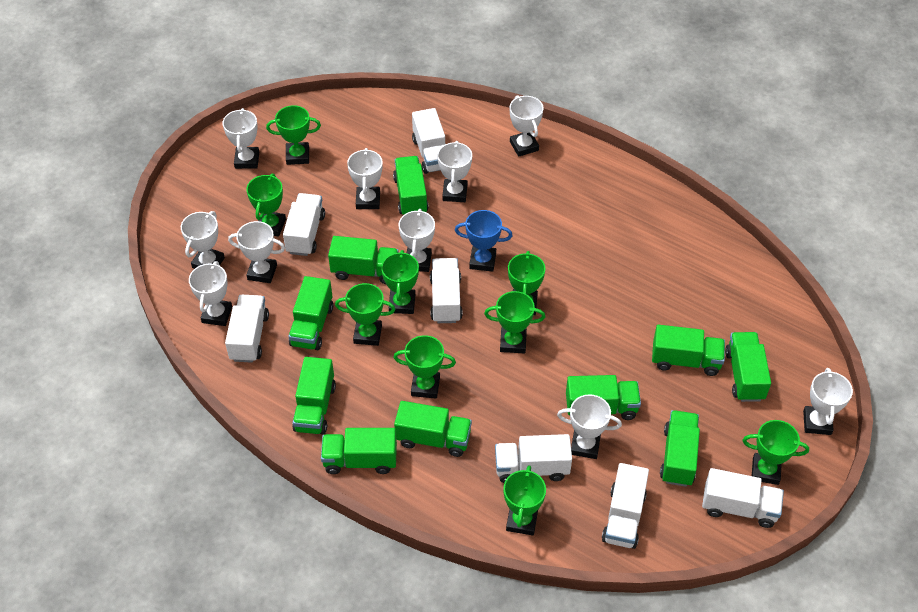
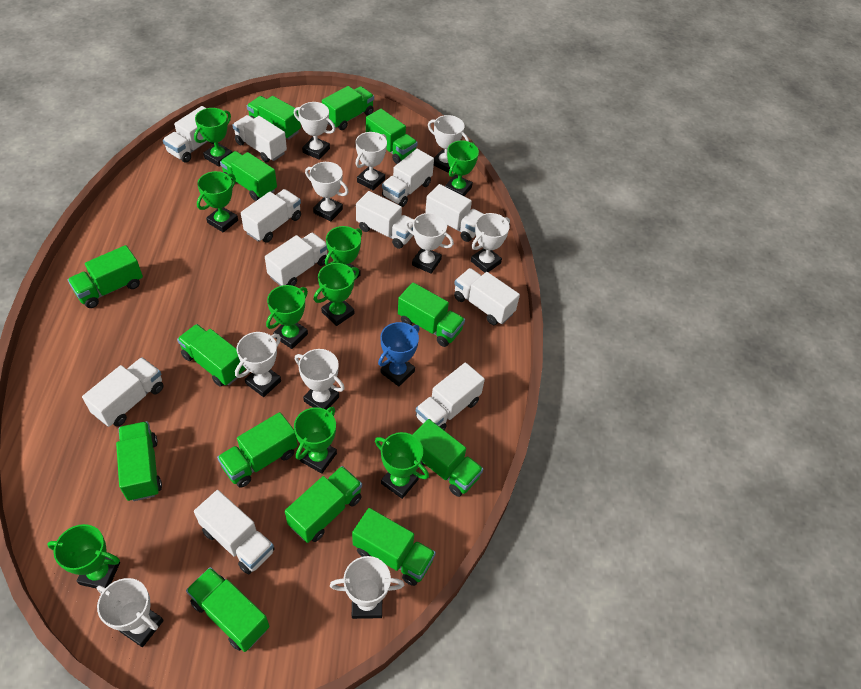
green truck: [288,276,333,350] [292,357,336,434] [321,428,397,474] [328,236,399,284] [393,156,429,215] [394,401,472,457] [566,375,641,420] [652,325,725,376] [660,410,700,487] [725,332,771,402] = 10 -> [68,245,143,308] [116,421,162,501] [177,324,246,387] [186,567,269,652] [217,412,298,488] [220,151,277,201] [247,96,301,139] [285,466,362,543] [322,86,374,130] [352,508,436,586] [366,109,418,164] [398,282,465,347] [412,419,483,497] = 13
white truck: [225,295,269,363] [283,193,325,256] [412,108,445,174] [430,258,463,323] [495,434,572,483] [602,463,649,549] [702,468,784,528] = 7 -> [82,357,164,427] [163,106,214,163] [194,490,275,574] [233,115,287,162] [241,189,301,243] [265,232,327,286] [356,191,413,249] [382,149,434,207] [416,362,485,430] [425,184,483,242] [454,268,520,325] = 11

